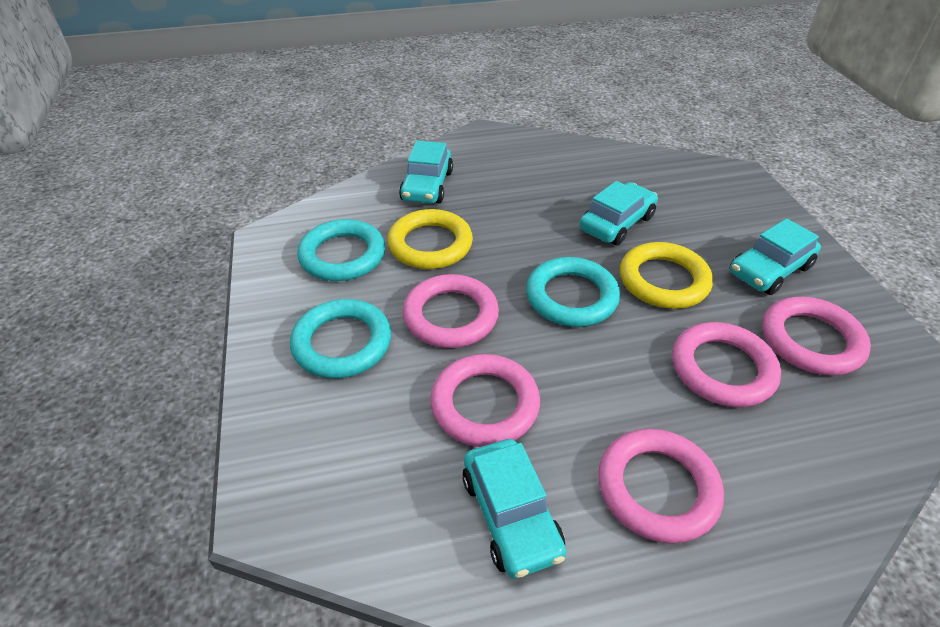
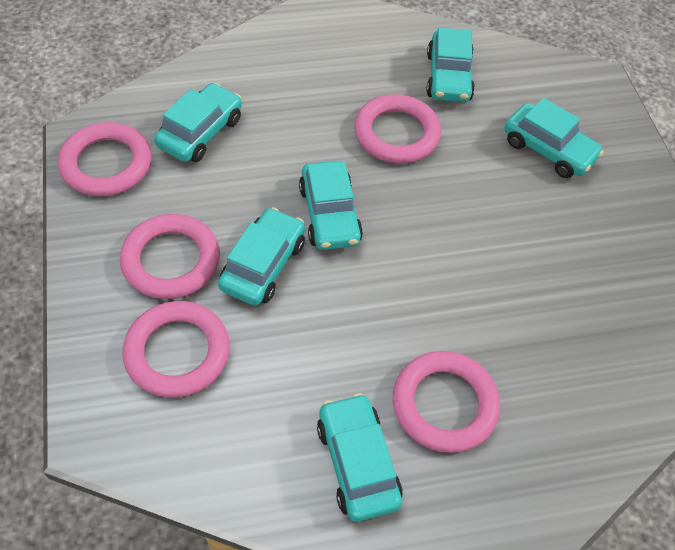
turquoise car: [399,141,453,204] [462,439,566,579] [580,181,658,245] [730,218,821,295] = 4 -> [154,83,242,162] [218,207,305,306] [299,161,363,250] [317,393,403,521] [426,28,475,102] [504,98,604,178] = 6
turquoise ring: [290,299,391,378] [297,219,385,281] [526,257,620,327] = 3 -> none = 0
yellow ring: [387,209,473,269] [620,242,713,309] = 2 -> none = 0

